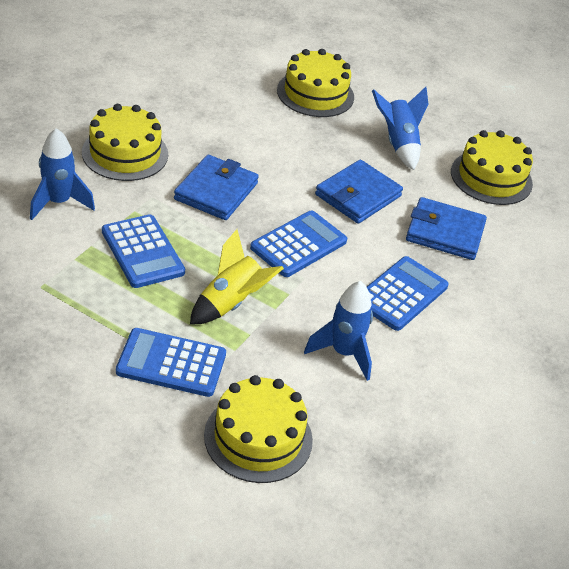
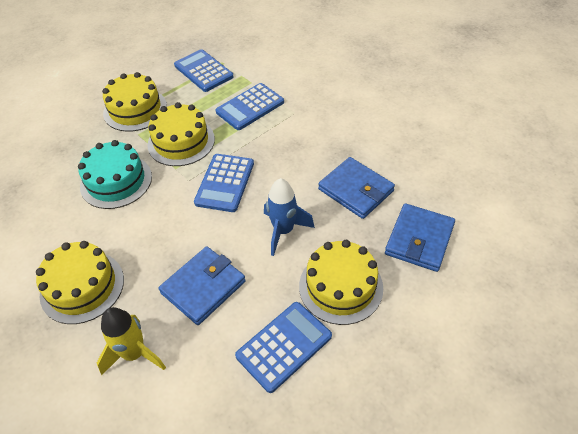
blue rocket: [30,128,95,220] [304,281,373,381] [372,87,428,170] = 3 -> [264,178,315,256] = 1
turquoise cake: none = 0 -> [78,140,152,209] = 1

